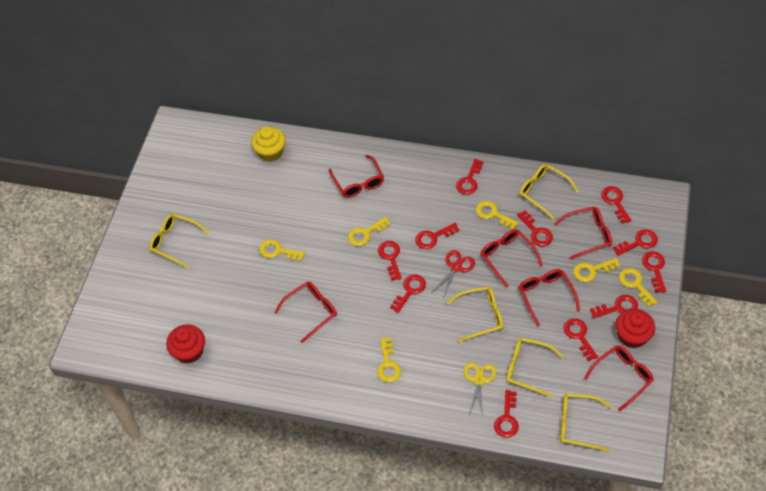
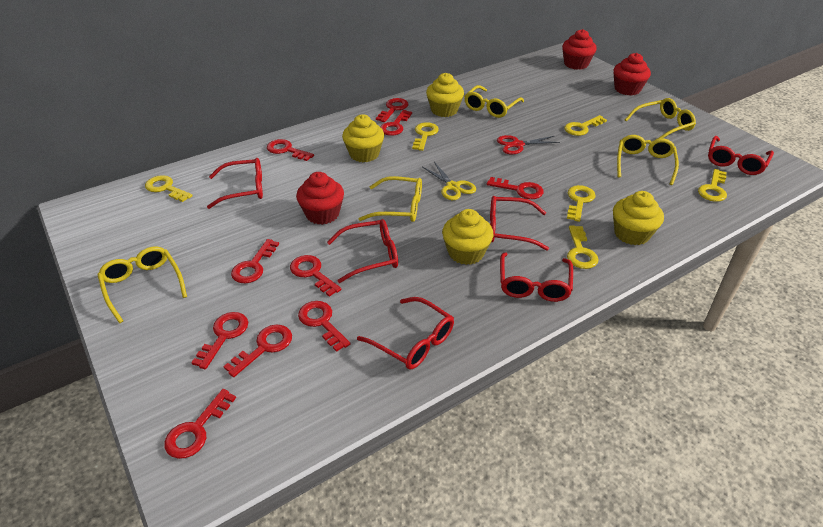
red cupcake: [166,324,205,364] [615,309,655,348] = 2 -> [296,172,344,225] [562,29,597,70] [613,53,651,96] = 3
red key: [378,241,402,281] [390,274,426,313] [415,223,460,249] [456,159,483,195] [494,390,519,438] [517,210,553,246] [563,318,598,361] [590,295,638,319] [601,186,631,224] [613,229,658,256] [642,251,666,293] = 11 -> [164,389,236,459] [191,312,248,369] [223,325,292,377] [231,239,279,283] [267,139,314,161] [290,255,342,297] [298,301,350,352] [376,98,408,122] [380,110,412,136] [487,177,544,199] = 10
yellow cupcake: [251,126,286,162] = 1 -> [342,114,384,162] [426,73,464,117] [442,209,493,265] [613,191,664,245] = 4

